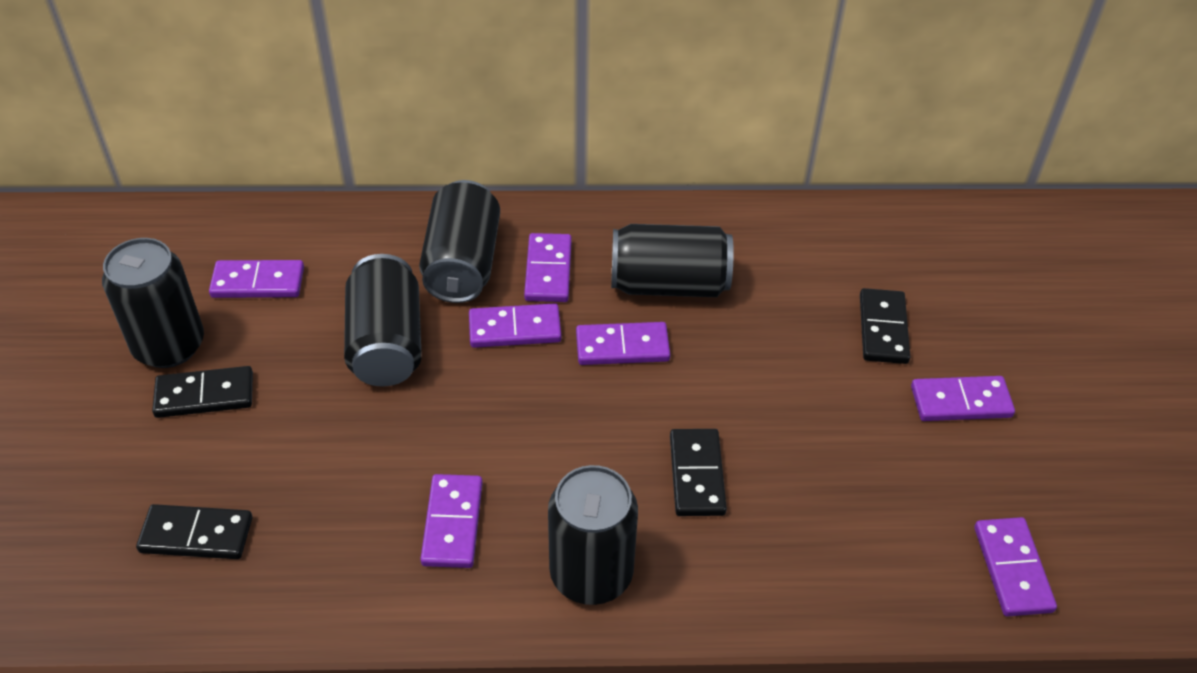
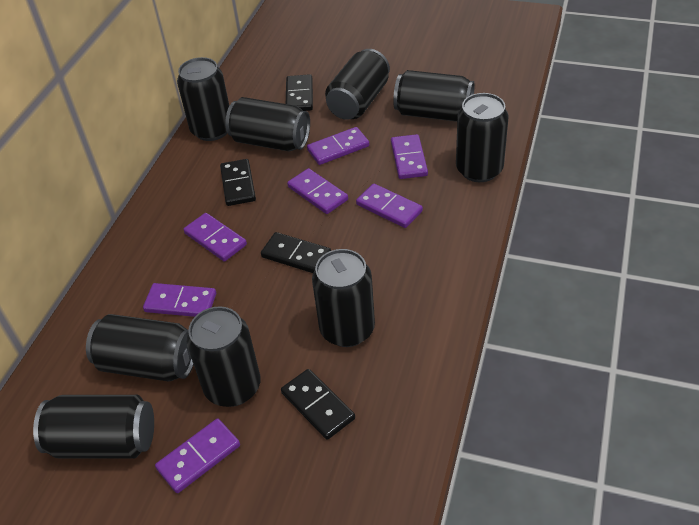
black can: [102,238,204,368] [344,254,422,386] [419,180,500,303] [548,465,638,605] [611,224,734,297] = 5 -> [33,395,154,459] [86,314,193,382] [177,57,229,141] [187,306,261,407] [225,97,310,151] [312,249,375,347] [325,49,390,120] [393,70,475,122] [456,93,509,182] = 9

